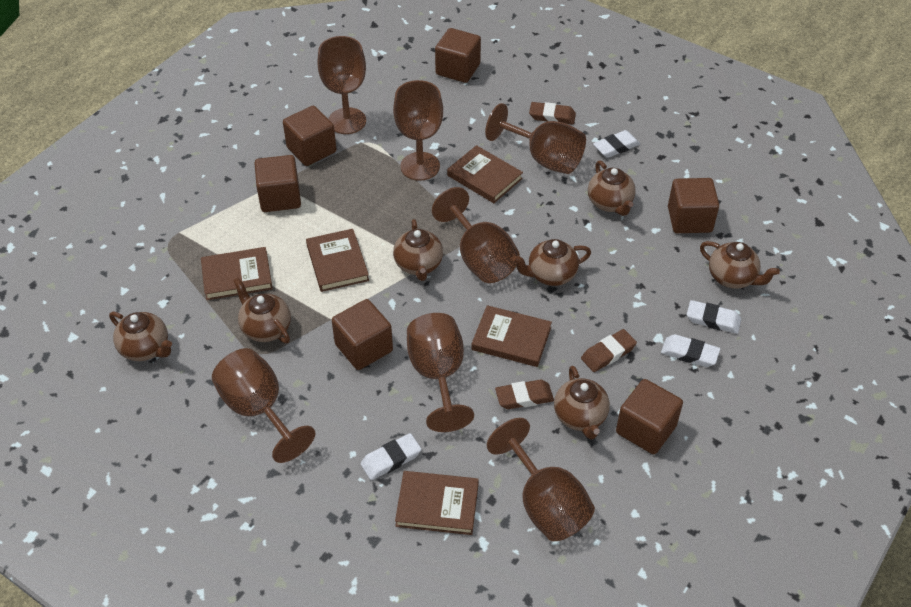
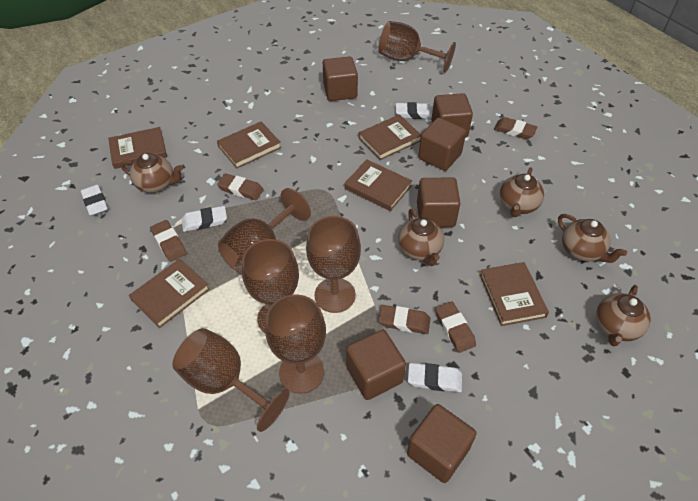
brown book: [201,247,273,300] [306,229,369,292] [395,471,479,535] [447,145,523,203] [471,305,552,367] = 5 -> [108,127,167,169] [129,259,210,328] [217,121,281,169] [344,160,412,211] [359,114,421,160] [480,262,549,326] = 6
brown eraser: [495,380,554,409] [529,102,576,125] [581,329,637,372] = 3 -> [150,220,187,262] [217,174,264,200] [378,305,431,334] [435,301,476,353] [494,117,537,139] = 5
brown goblet: [212,348,315,463] [317,36,366,134] [393,80,443,181] [407,313,474,432] [432,187,520,283] [485,103,586,174] [487,418,595,541] = 7 -> [172,328,290,432] [218,188,311,274] [242,239,299,333] [265,294,326,393] [306,216,361,313] [379,21,456,73] = 6
brown teapot: [109,312,172,361] [233,278,291,343] [393,219,443,281] [512,239,591,286] [554,366,610,440] [588,160,636,216] [700,241,780,289] = 7 -> [120,153,183,193] [398,209,444,266] [500,167,544,217] [558,214,627,263] [596,285,651,346] = 5

